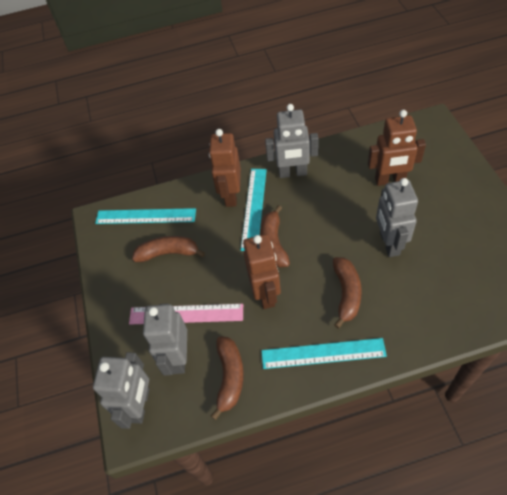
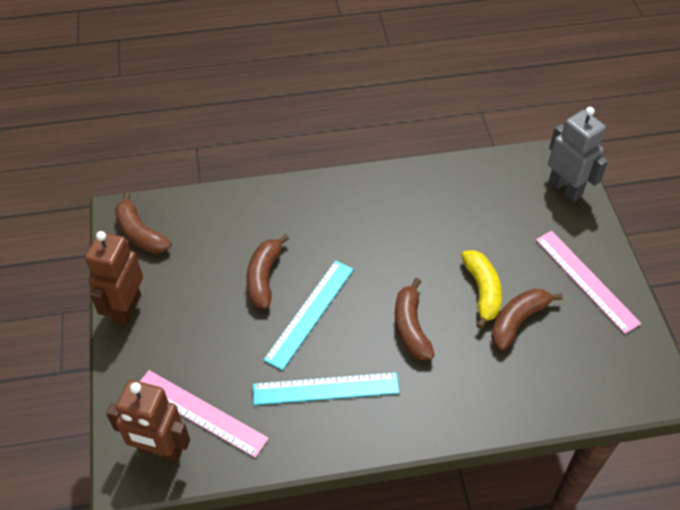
brown robot: [209,129,241,207] [243,234,281,309] [368,110,426,186] = 3 -> [85,231,143,325] [106,380,190,462] = 2
grey robot: [93,352,149,429] [143,303,187,376] [265,104,319,178] [376,178,418,257] = 4 -> [548,107,608,202] = 1
pink ruler: [129,304,243,325] = 1 -> [139,370,269,458] [536,231,641,334] = 2
turquoise ruler: [95,208,196,224] [241,169,267,251] [261,338,387,369] = 3 -> [253,372,400,405] [263,260,354,371] = 2
yellow banana: none = 0 -> [461,250,502,329] = 1

